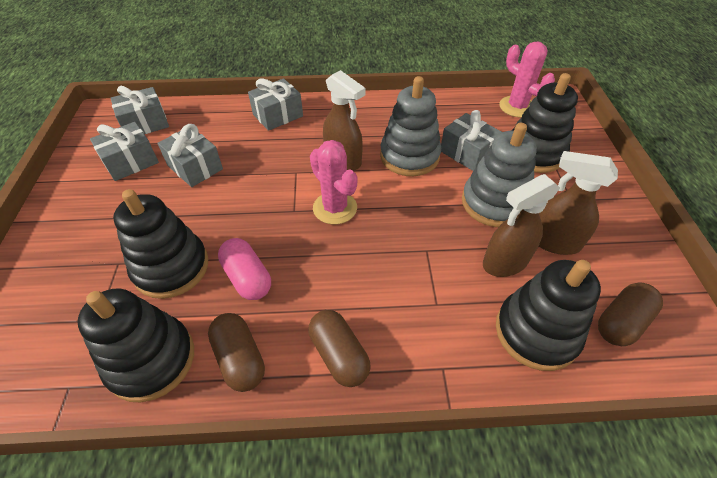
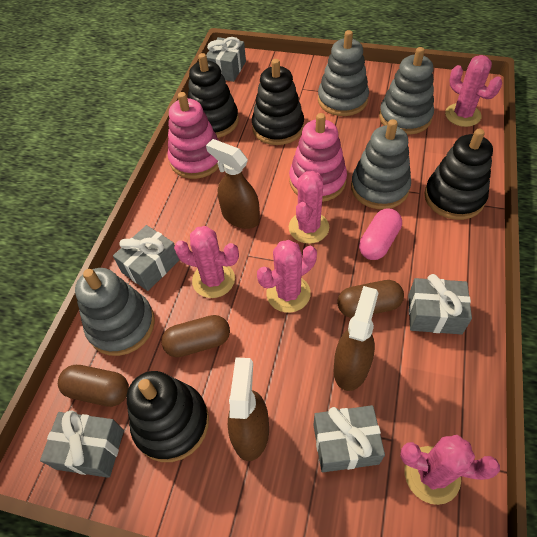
grey stacking toy: [380,76,441,176] [462,123,537,227] = 2 -> [75,268,155,356] [318,30,369,116] [351,119,411,209] [379,47,434,135] = 4
pink cactus: [310,140,357,224] [499,41,555,118] = 2 -> [174,226,239,298] [257,240,317,313] [289,171,329,244] [400,435,500,505] [445,55,502,127] = 5
pink stacking toy: none = 0 -> [167,92,219,179] [289,113,347,202] = 2

